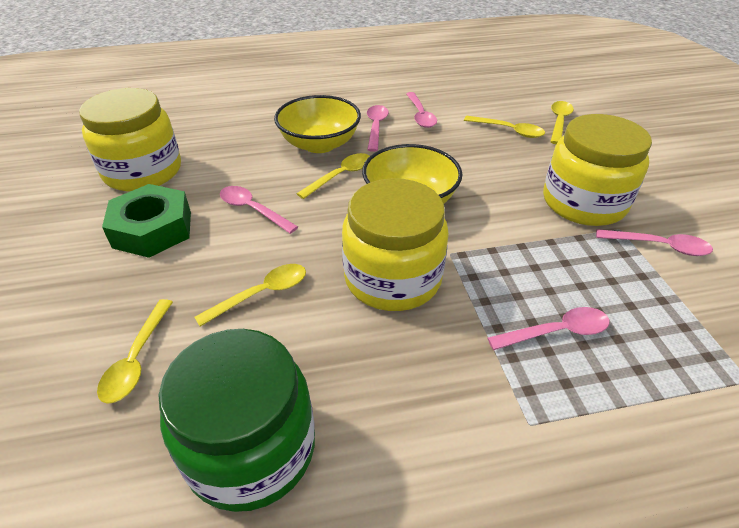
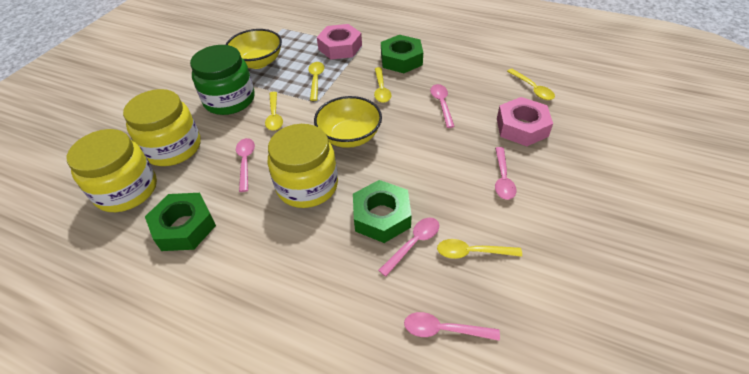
green nut: [102,184,191,258] = 1 -> [145,193,216,251] [353,180,412,243] [381,35,423,73] = 3
pink nut: none = 0 -> [317,24,362,59] [497,97,553,146] = 2

